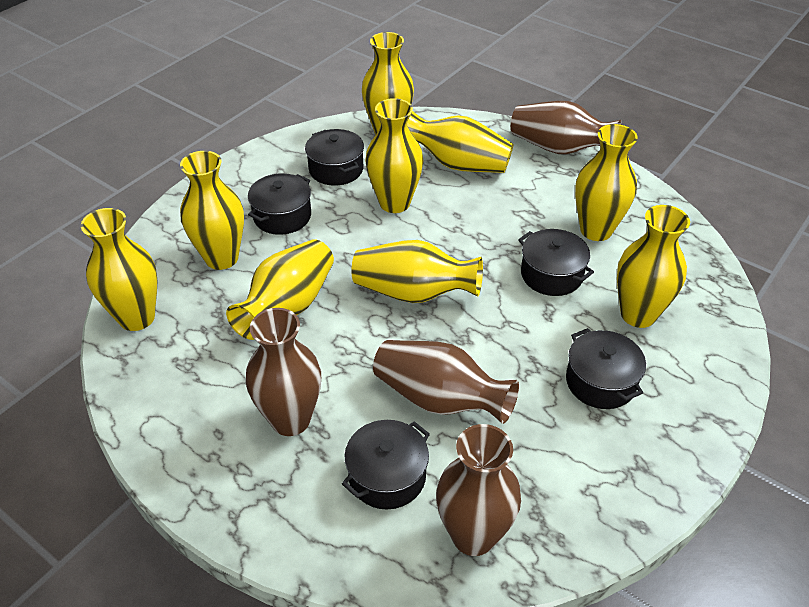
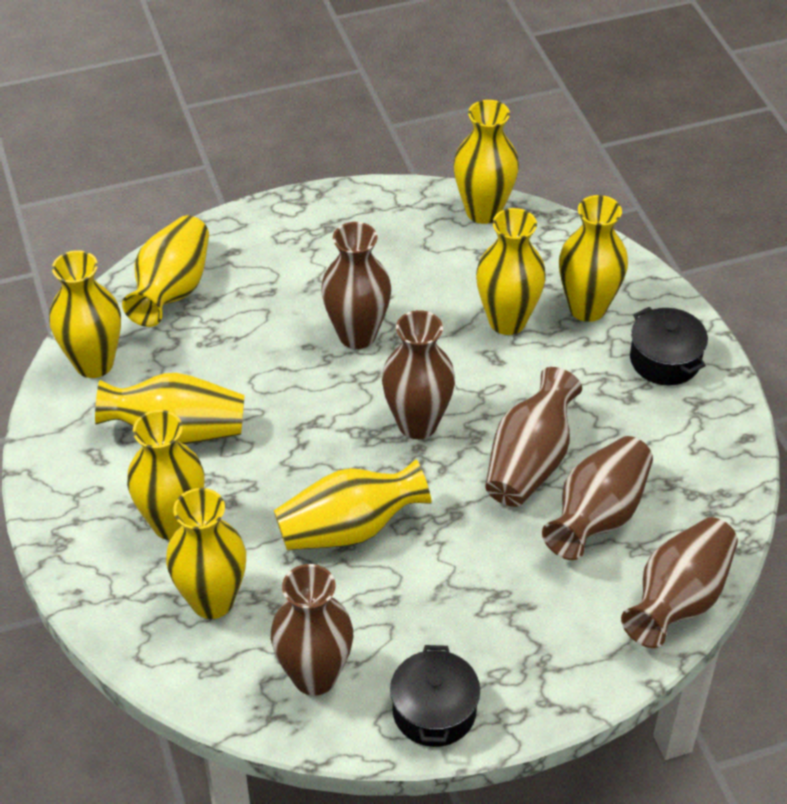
black pot: [248,173,311,235] [305,129,364,186] [342,420,430,509] [518,229,594,296] [566,328,646,409] = 5 -> [390,645,480,747] [630,307,708,386] = 2
brown vase: [246,308,321,436] [373,340,519,424] [436,424,521,556] [511,101,622,154] = 4 -> [271,564,353,696] [321,222,391,349] [382,310,455,439] [485,367,582,507] [542,436,653,560] [621,517,738,648] = 6

